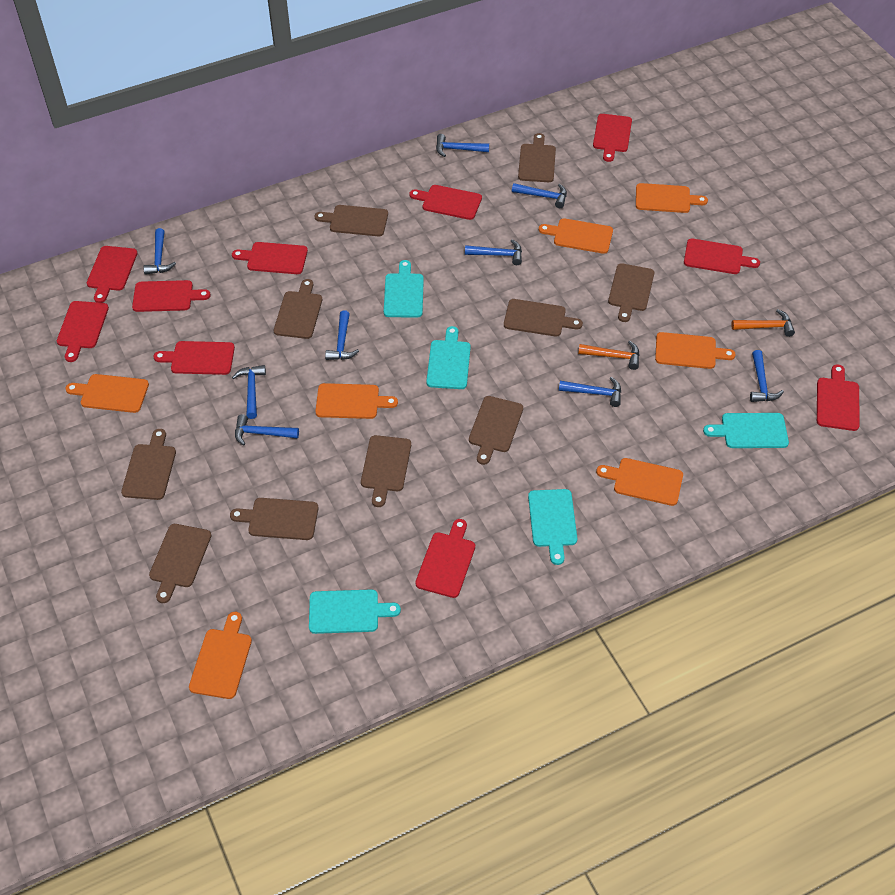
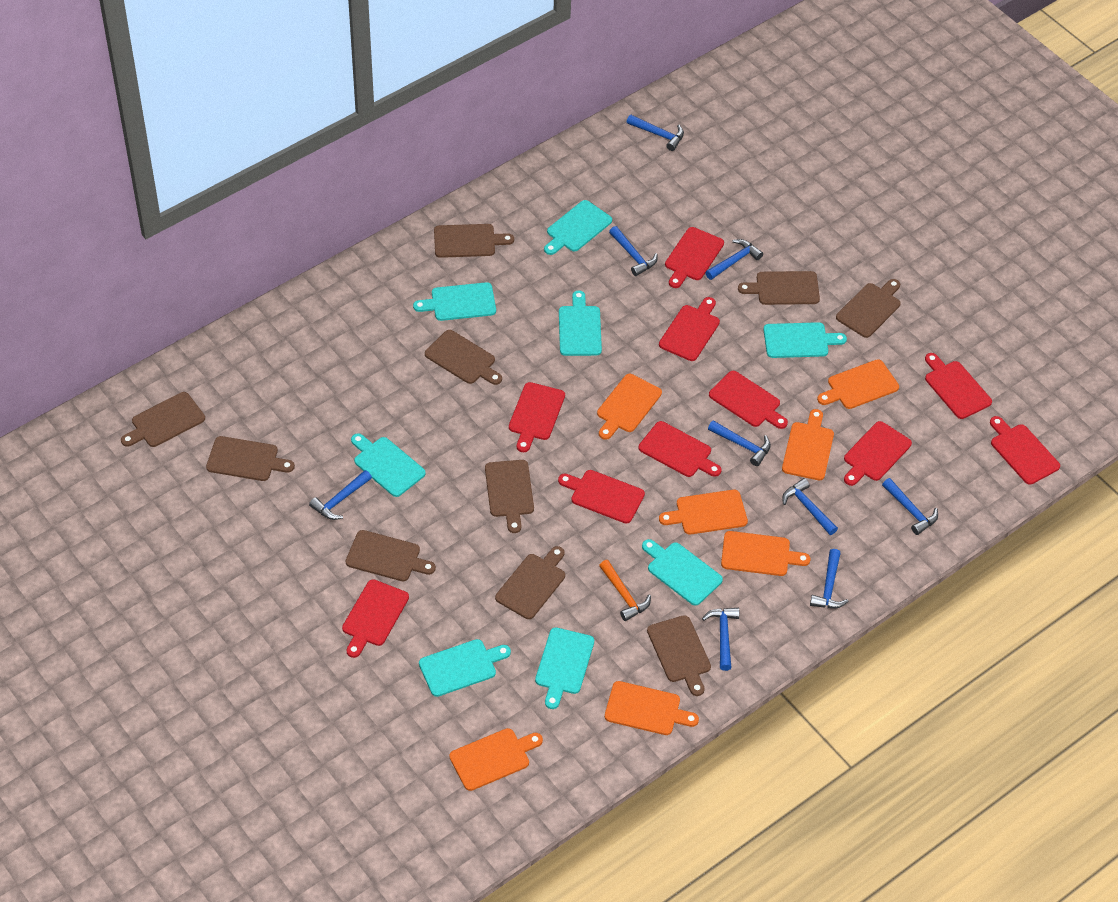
orange hammer: [578,341,640,370] [731,309,795,337] = 2 -> [599,560,651,621] = 1
turquoise cutting board: [309,589,401,634] [384,260,424,318] [426,326,471,389] [528,489,577,565] [703,413,789,448] = 5 -> [351,433,426,497] [413,282,496,321] [419,639,511,697] [535,627,594,709] [544,200,612,255] [559,290,602,356] [642,539,723,606] [763,322,847,358] = 8

